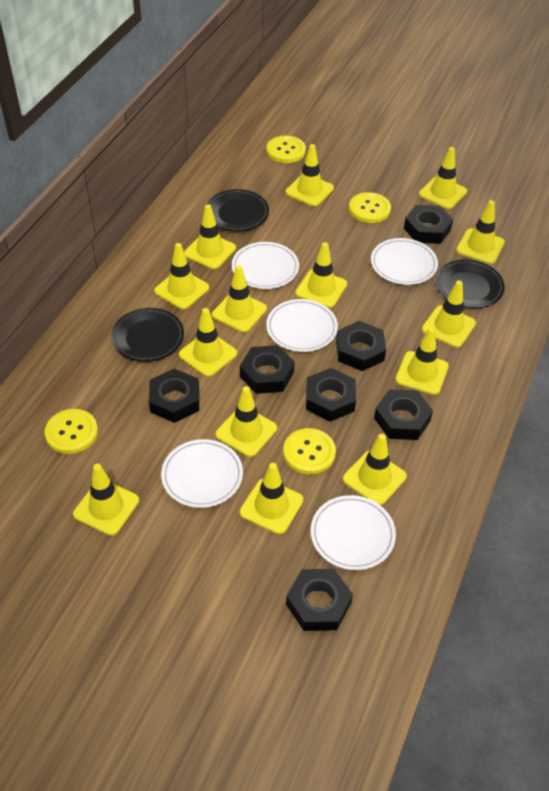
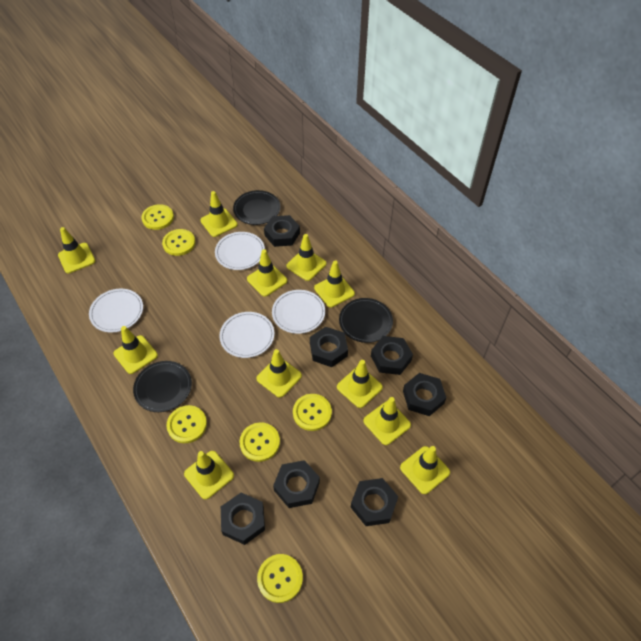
white plate: [161,439,243,508] [232,242,299,289] [266,299,338,352] [311,495,396,570] [371,238,438,285] = 5 -> [89,289,143,333] [215,232,265,270] [219,312,274,358] [272,290,325,334] = 4
yellow button: [45,409,98,454] [267,135,306,163] [283,428,336,474] [349,192,391,223] = 4 -> [141,204,174,230] [162,229,196,256] [166,405,207,443] [240,422,280,462] [257,554,303,603] [293,394,332,431] = 6
yellow traffic cone: [73,464,139,536] [154,243,209,309] [179,308,237,377] [184,204,236,269] [212,265,267,332] [216,386,277,457] [240,463,304,534] [285,144,334,207] [295,242,347,308] [343,434,407,505] [395,327,449,395] [419,147,467,209] [422,280,476,347] [456,200,505,264] = 14 -> [58,227,95,274] [114,326,158,374] [184,451,234,500] [200,191,238,237] [247,249,288,297] [256,349,302,398] [286,234,326,281] [314,260,355,308] [337,360,383,408] [363,397,411,445] [400,446,450,494] = 11

